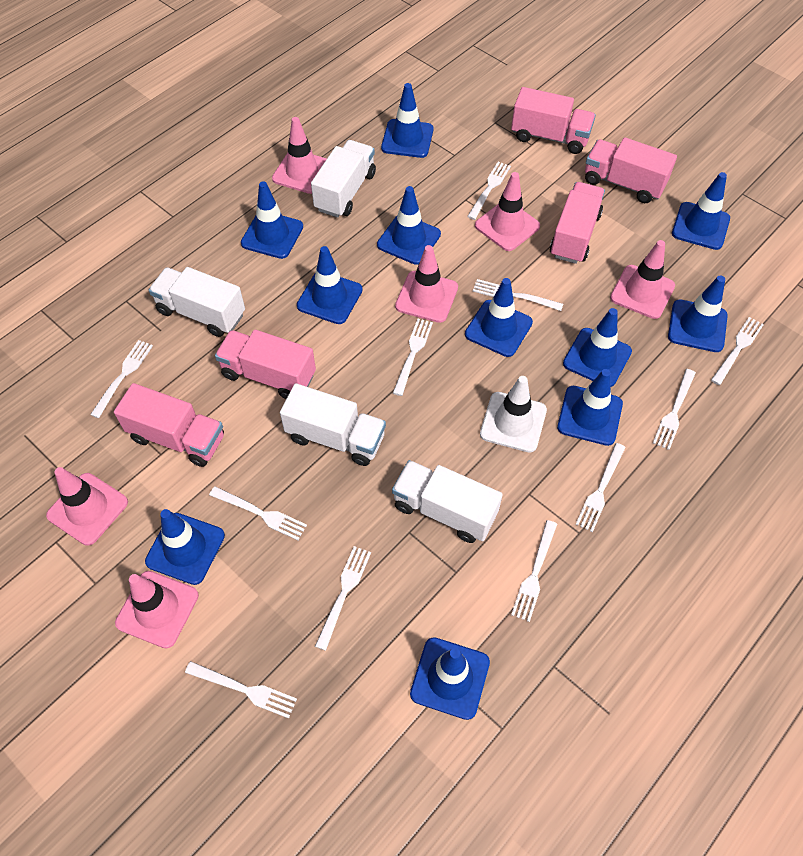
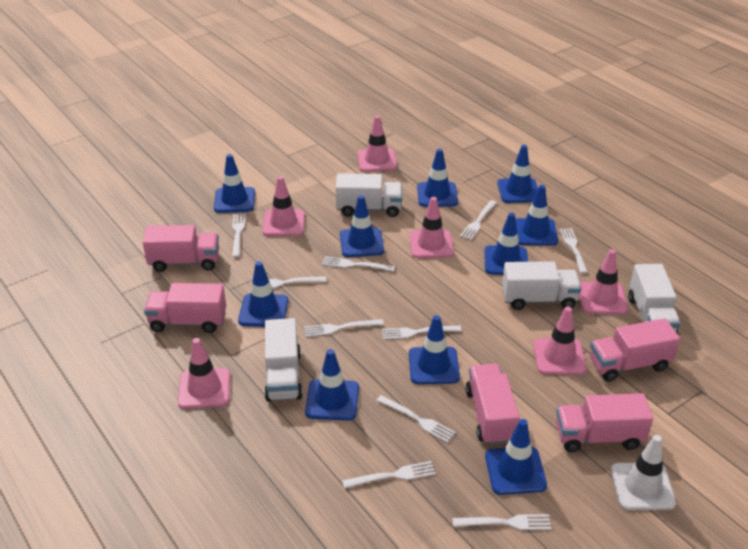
blue traffic cone: [145,509,225,585] [241,181,303,259] [297,246,363,324] [377,186,441,265] [381,83,434,158] [410,637,490,720] [465,278,533,357] [557,369,623,446] [563,308,632,387] [668,275,728,352] [672,172,730,250] = 11 -> [214,154,255,213] [238,261,288,327] [305,349,359,421] [340,195,384,257] [409,315,460,384] [417,148,458,207] [484,213,528,275] [485,419,547,495] [497,145,538,203] [516,185,558,246] = 10
white fork: [90,340,153,418] [185,661,297,718] [209,486,307,540] [315,546,371,651] [393,319,433,396] [467,162,511,220] [473,279,563,311] [511,520,557,622] [575,443,626,532] [653,369,696,450] [711,317,764,385] = 11 -> [232,214,246,257] [251,276,326,288] [304,319,384,337] [322,256,395,272] [342,461,436,489] [376,395,456,443] [382,326,462,340] [453,514,552,530] [460,200,497,240] [560,228,588,274] = 10

